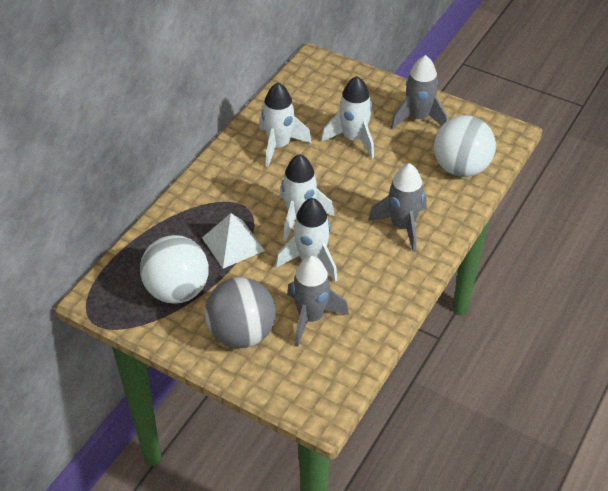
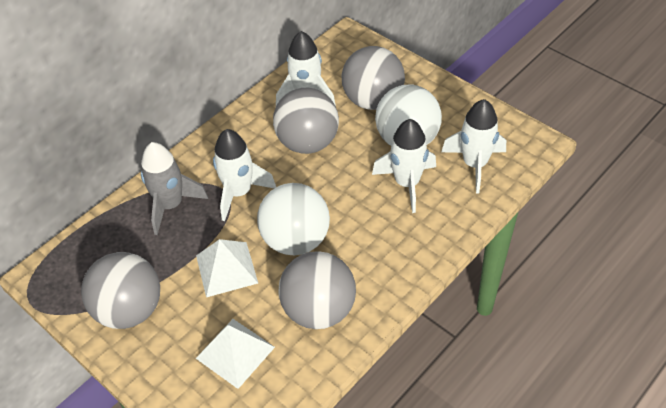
grey ball: [205,277,276,348] = 1 -> [81,252,160,329] [273,88,339,154] [279,251,356,329] [342,46,405,110] = 4
grey rocket: [287,256,349,347] [368,163,426,252] [391,55,447,129] = 3 -> [141,142,208,235] = 1
white pyramid: [202,213,265,268] = 1 -> [196,239,258,297] [196,319,275,389] = 2

